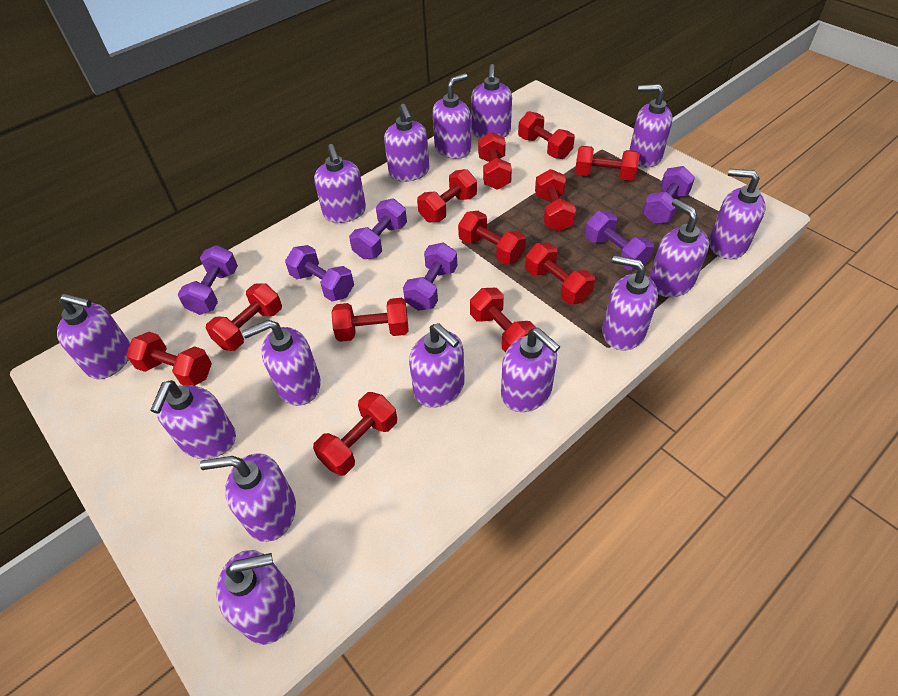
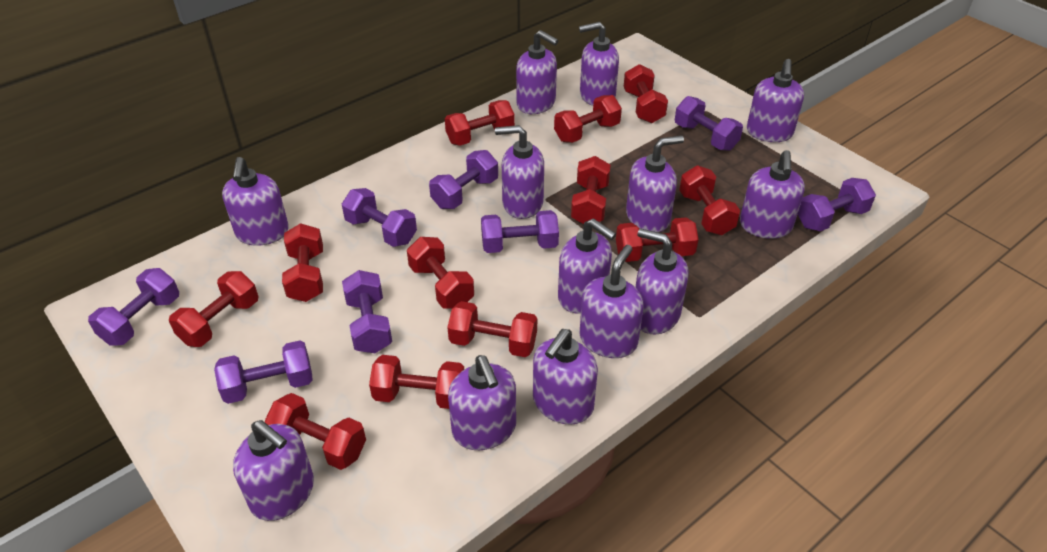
purple dumbbell: [178,245,238,315] [285,245,354,301] [349,198,407,259] [403,242,457,311] [585,211,654,270] [642,166,695,224] = 6 -> [88,268,179,345] [214,340,313,404] [342,188,417,247] [342,270,392,353] [429,150,498,209] [481,210,559,253] [675,96,743,151] [798,178,876,231] = 8
purple soap dispenser: [57,294,130,379] [150,380,236,459] [200,453,296,542] [216,550,295,645] [242,320,321,406] [314,144,366,223] [384,104,429,182] [409,323,465,408] [432,73,471,159] [471,64,512,138] [501,328,560,412] [602,255,658,351] [629,84,673,168] [649,199,709,297] [709,169,766,259] = 15 -> [222,157,289,246] [233,420,314,521] [448,355,516,450] [495,125,544,219] [516,30,559,114] [533,329,598,425] [558,218,616,314] [579,22,619,106] [580,245,644,358] [626,135,684,232] [636,228,689,335] [740,150,805,239] [747,59,804,142] = 13

